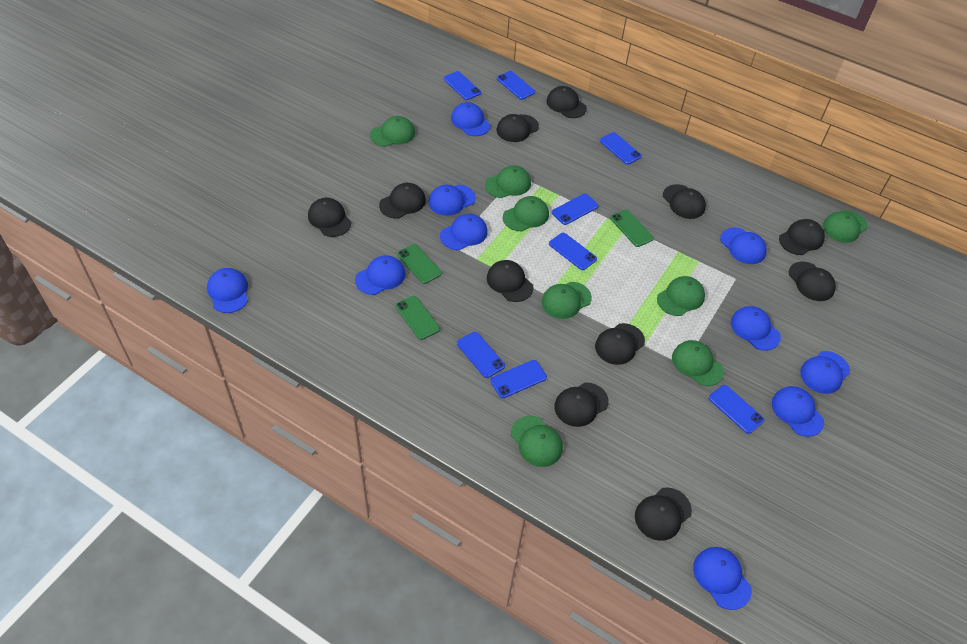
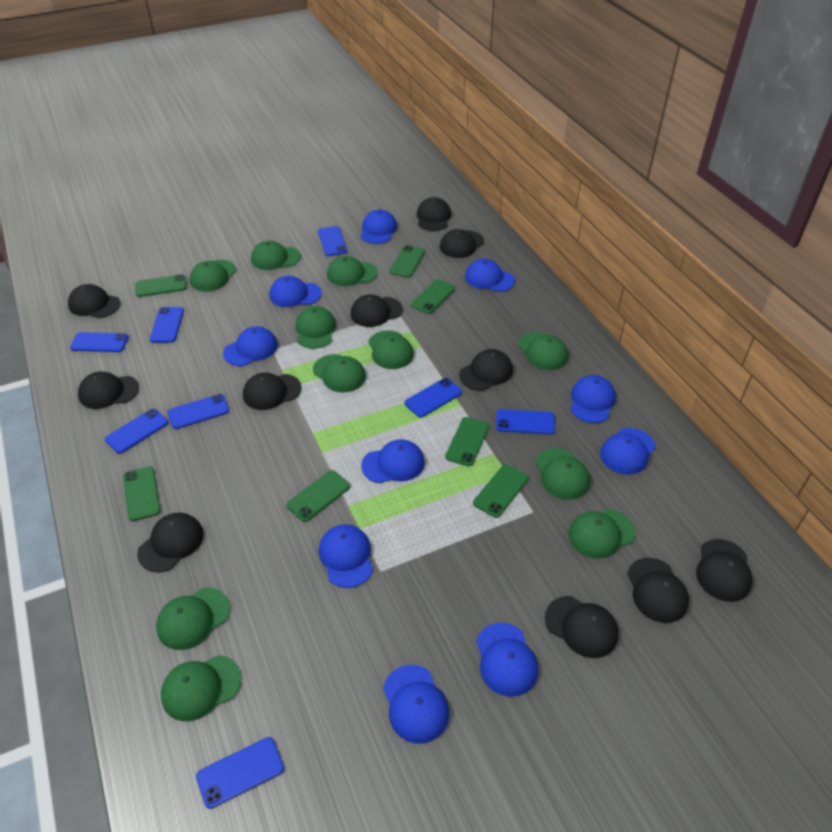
green cap: [370,116,415,147] [485,166,531,198] [503,196,549,231] [511,416,563,467] [542,282,592,319] [657,276,705,316] [672,340,724,386] [823,210,868,243] = 8 -> [156,588,230,650] [161,655,241,721] [190,260,236,292] [251,241,301,270] [296,306,336,349] [313,354,366,393] [327,256,378,286] [368,330,414,369] [518,332,568,370] [535,448,590,500] [568,509,636,559] = 11
green phone: [395,296,440,340] [397,244,442,284] [610,209,654,247] = 3 -> [123,466,161,521] [135,274,187,297] [286,470,350,522] [390,245,425,277] [411,279,455,314] [445,417,489,466] [473,464,528,518] = 7

